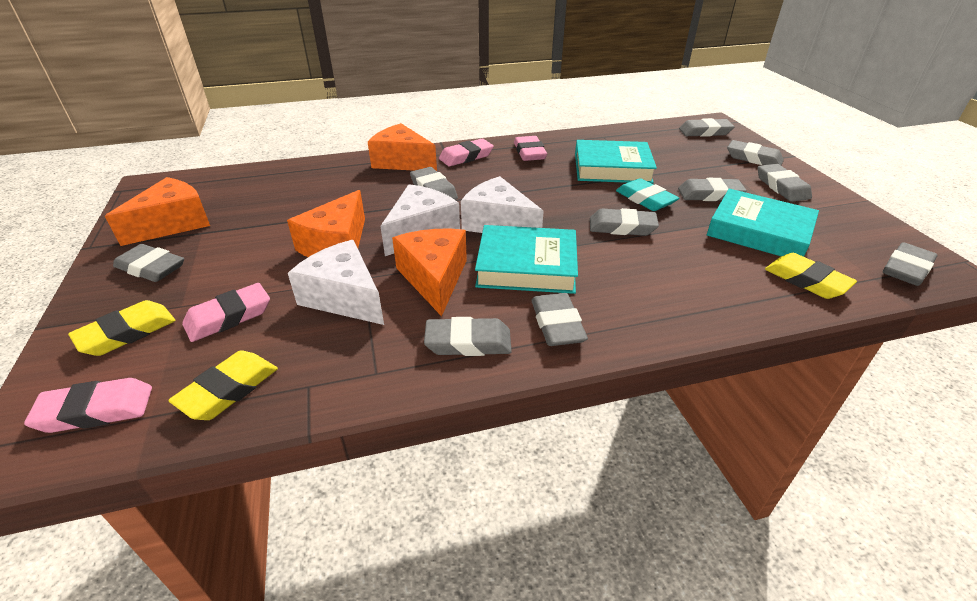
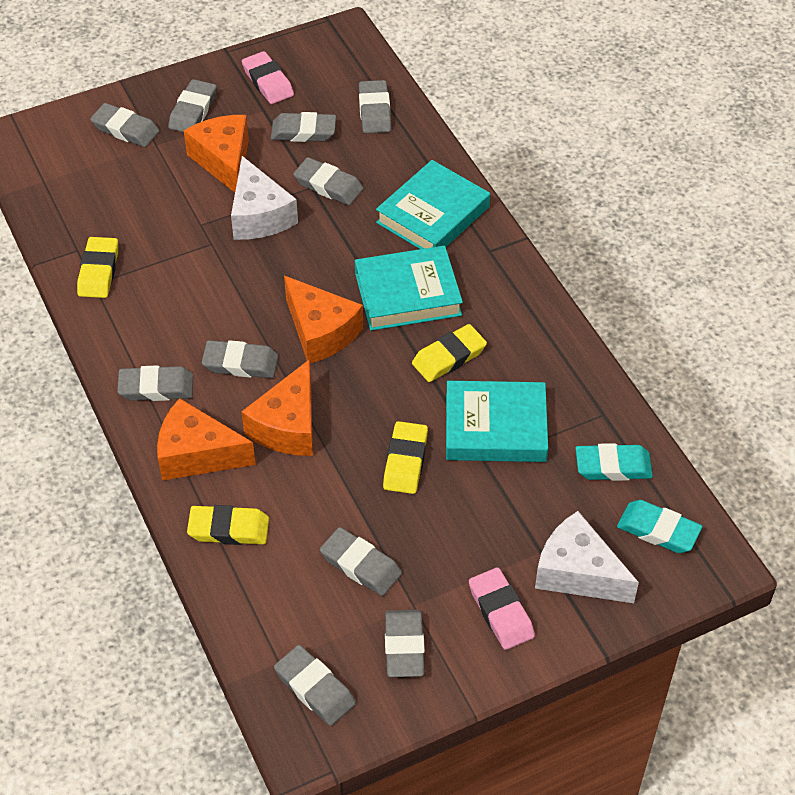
pink eraser: [24,378,152,433] [182,283,270,342] [439,139,494,166] [514,136,547,161] = 4 -> [242,51,294,104] [469,567,535,650] = 2
turquoise eraser: [616,178,679,211] = 1 -> [575,443,653,481] [617,500,702,553] = 2
white cheese: [288,240,384,325] [380,184,460,256] [461,176,544,233] = 3 -> [231,156,298,240] [535,511,639,603] = 2
yellow eraser: [68,300,175,356] [168,350,278,420] [765,253,857,299] = 3 -> [77,237,118,298] [187,505,269,545] [383,421,428,494] [412,324,487,382] = 4

